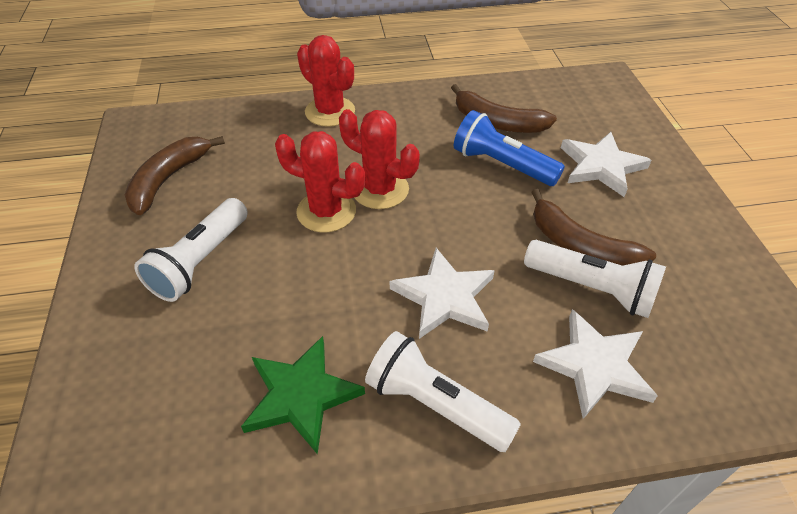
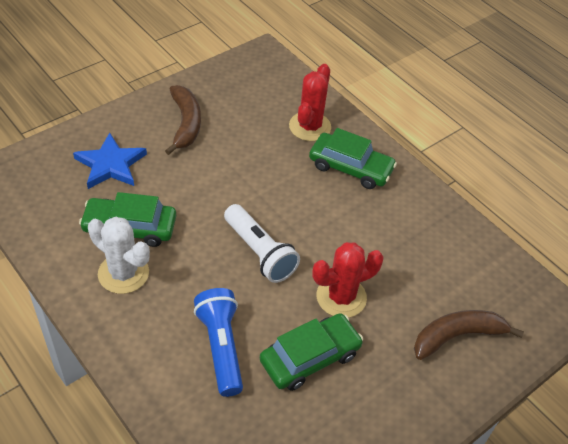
blue star: none = 0 -> [73,133,147,189] = 1
brown banana: [125,136,225,215] [451,84,557,133] [531,189,656,266] = 3 -> [165,85,201,155] [414,310,524,360] = 2
green car: none = 0 -> [79,192,176,247] [260,313,363,391] [309,128,397,189] = 3
green star: [241,336,365,454] = 1 -> none = 0
red cactus: [275,131,365,233] [297,35,355,127] [339,109,420,209] = 3 -> [289,64,331,141] [312,242,384,318] = 2
white cactus: none = 0 -> [88,217,150,294] = 1
white flashlight: [134,198,248,302] [365,331,521,452] [524,240,666,318] = 3 -> [224,204,300,283] = 1
white star: [390,248,495,339] [533,309,658,419] [561,132,651,197] = 3 -> none = 0

